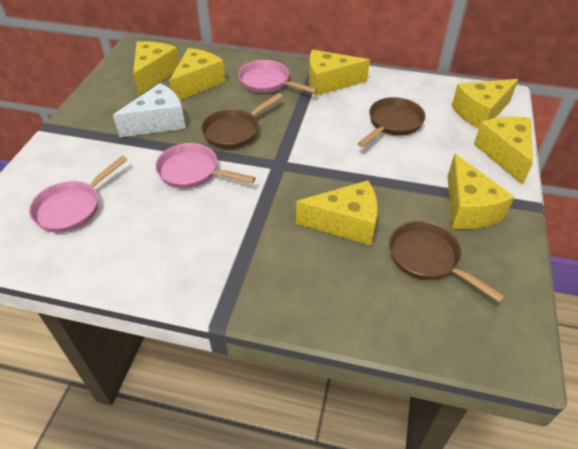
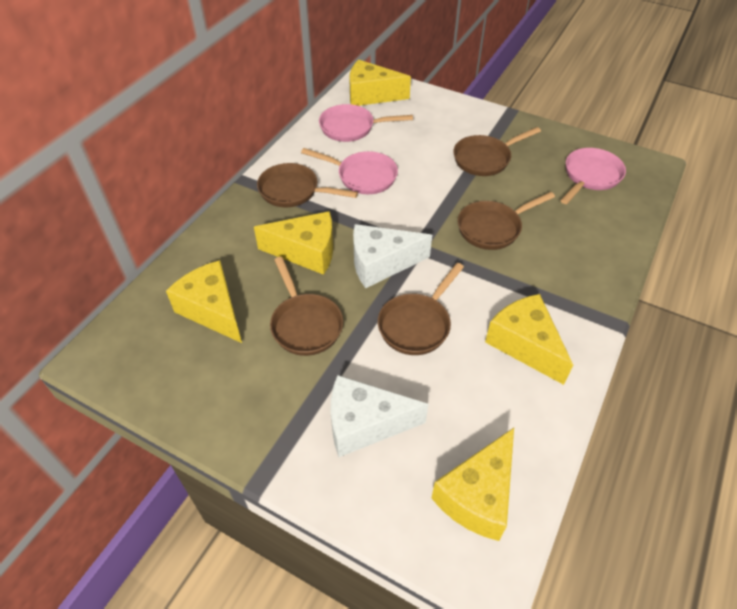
brown pan: [201,93,283,149] [357,97,425,147] [389,221,505,303] = 3 -> [257,163,358,207] [270,257,343,356] [378,263,464,355] [453,127,541,176] [458,192,555,250] = 5
white cheese: [113,83,186,137] = 1 -> [331,375,428,457] [353,224,432,288] = 2
yellow cheese: [133,41,179,95] [169,48,225,100] [296,180,378,245] [309,50,370,96] [448,154,514,229] [452,79,519,128] [474,117,533,185] = 7 -> [166,260,242,343] [254,211,333,275] [350,60,411,106] [431,428,514,541] [485,294,573,385] = 5

